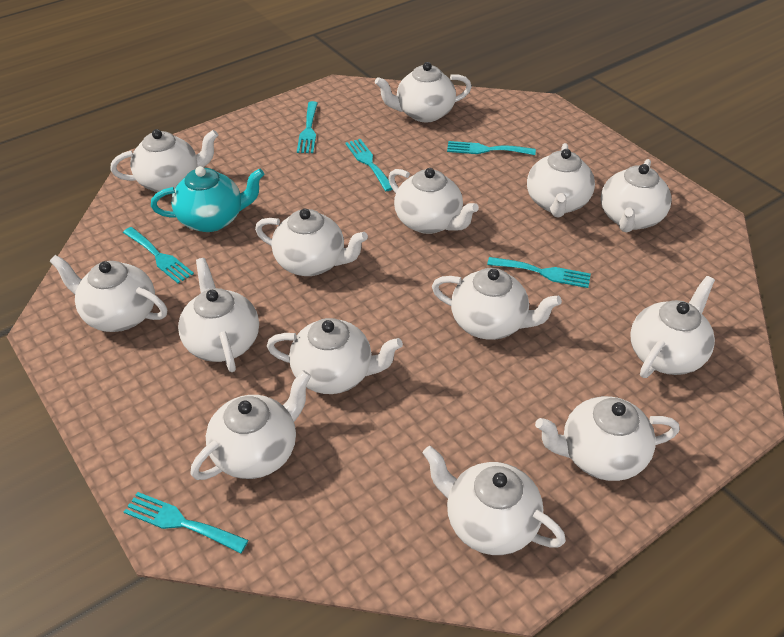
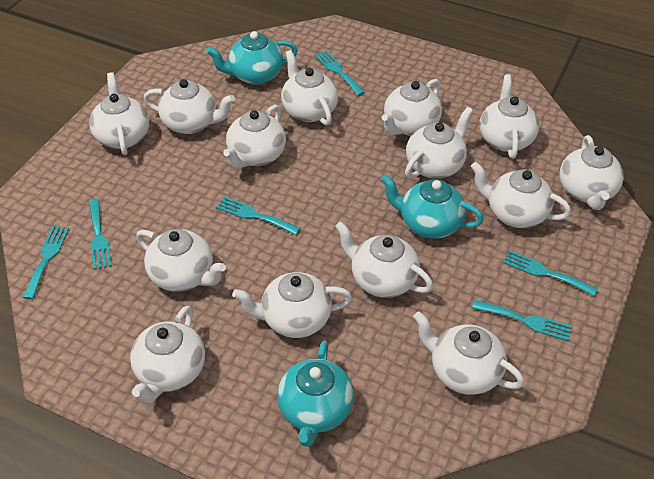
turquoise teapot: [151,166,265,232] = 1 -> [206,31,298,85] [277,340,354,447] [380,175,484,239] = 3

